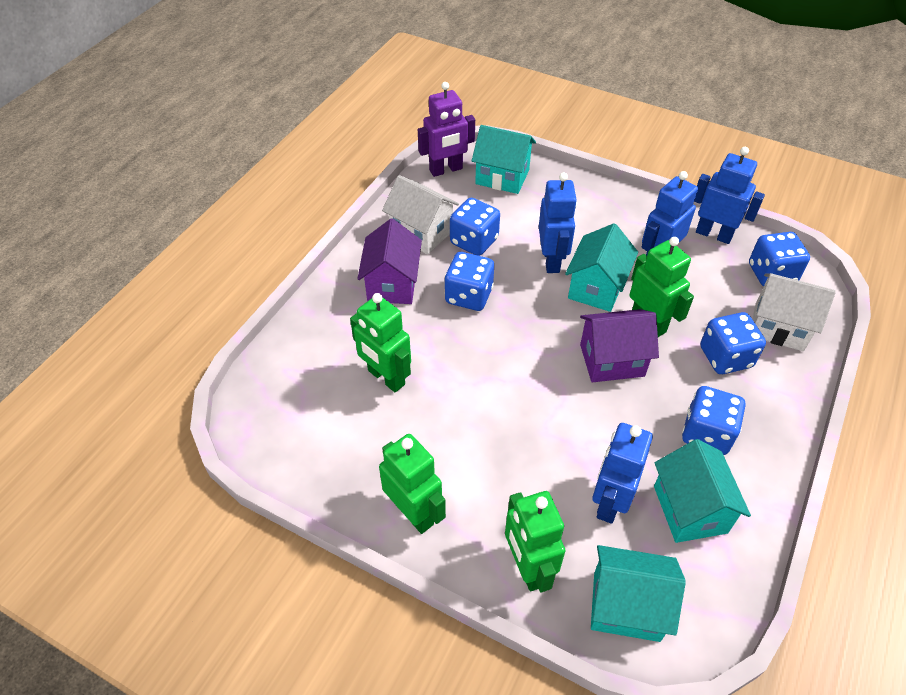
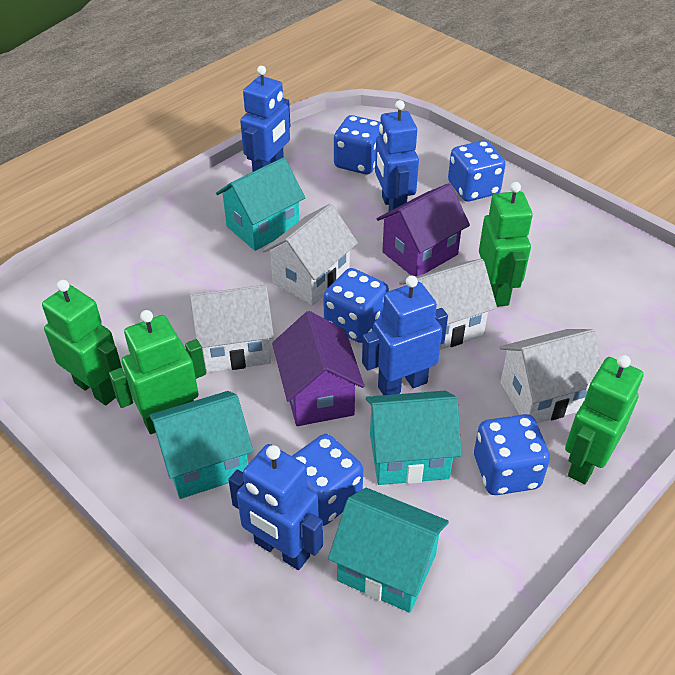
purple robot: [418,82,475,177] = 1 -> none = 0
white house: [382,175,459,254] [752,273,836,351] = 2 -> [190,285,274,373] [262,204,358,306] [399,259,497,350] [499,329,602,423] = 4

